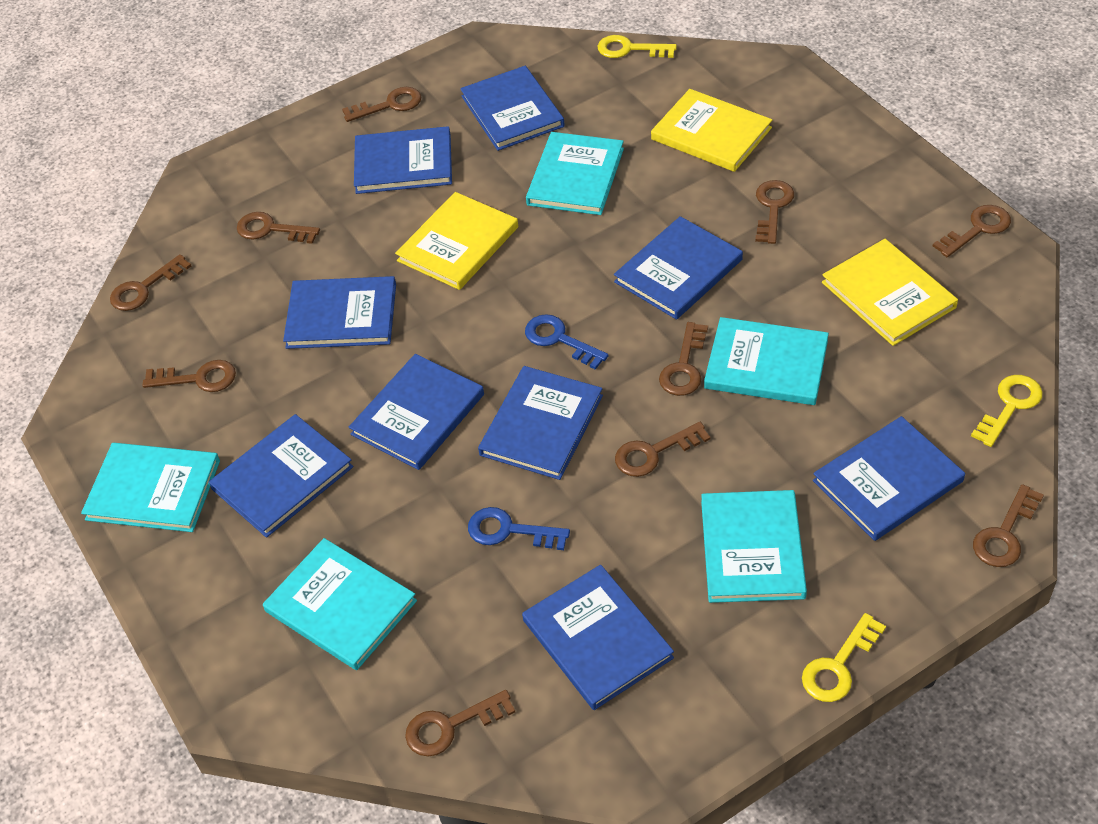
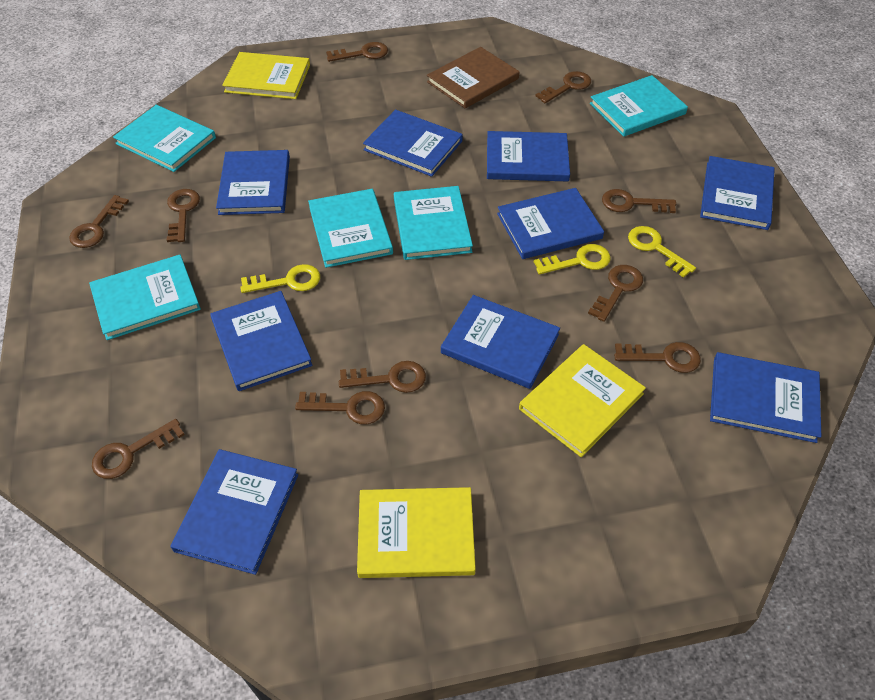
blue key: [468,507,570,550] [525,314,609,370] = 2 -> none = 0
brown book: none = 0 -> [427,47,519,108] = 1

